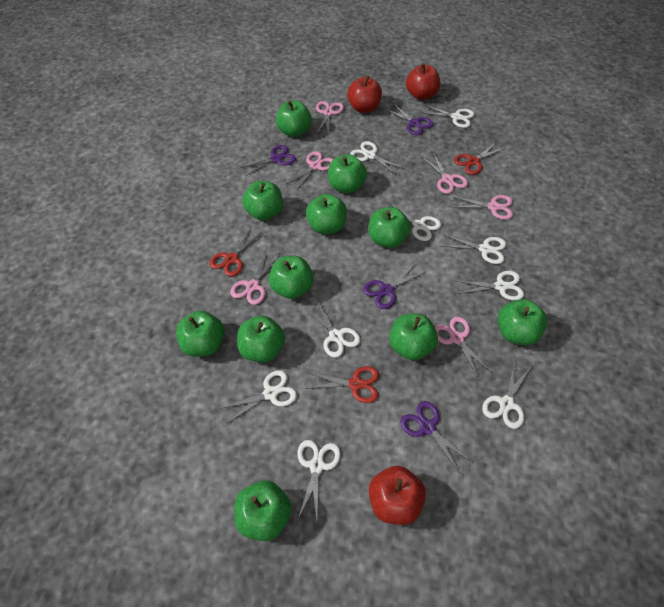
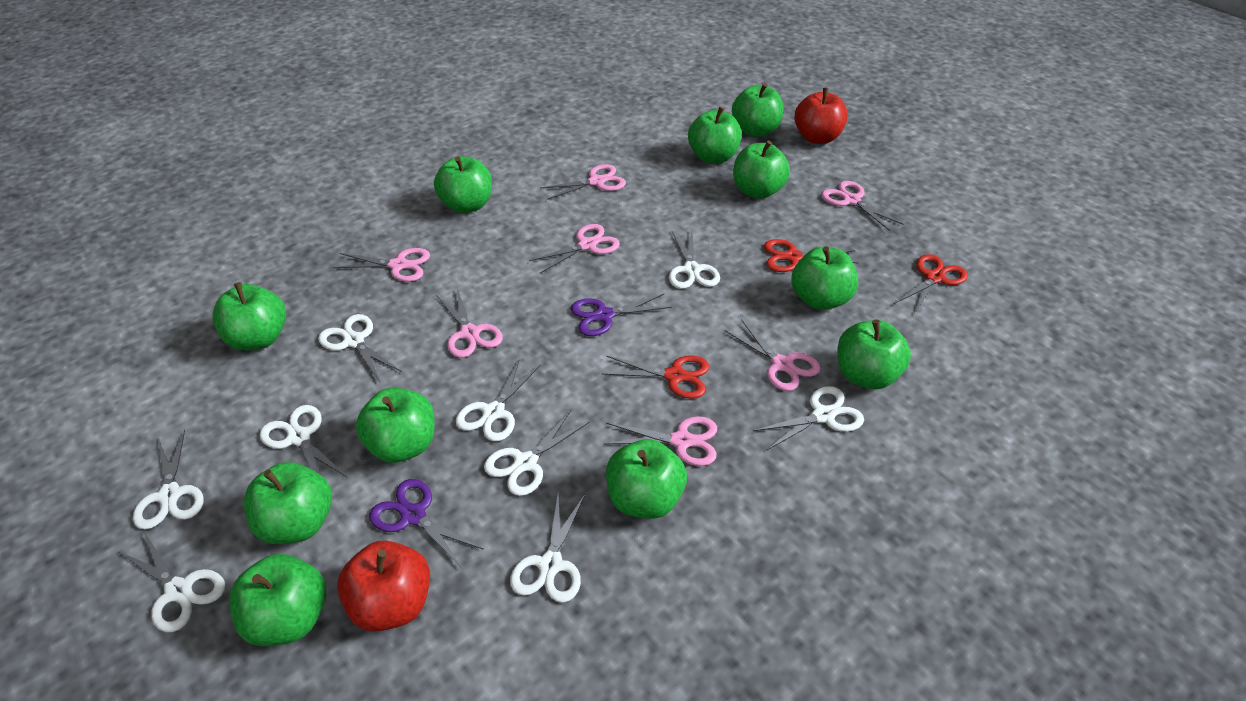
pink scissors: [230,252,280,305] [286,151,334,191] [316,101,344,136] [422,153,468,194] [435,317,492,379] [452,195,513,220] = 6 -> [333,248,430,282] [436,288,503,358] [529,224,620,273] [540,164,626,200] [604,416,717,466] [724,319,821,391] [821,181,903,231] = 7
purple scissors: [240,145,296,176] [363,263,425,309] [385,103,434,135] [400,401,472,473] = 4 -> [369,479,484,569] [571,294,672,336] = 2
red apple: [347,75,382,113] [369,466,426,525] [406,63,440,100] = 3 -> [337,540,430,632] [794,88,848,144] = 2

